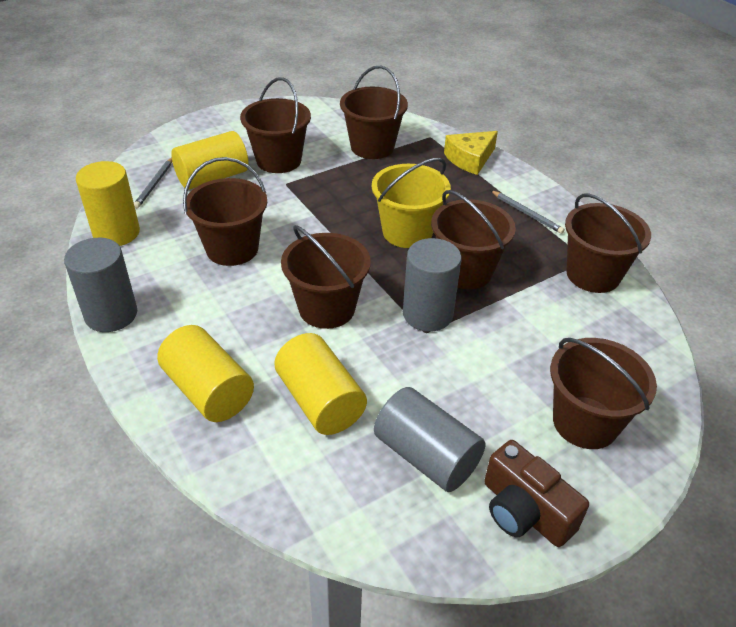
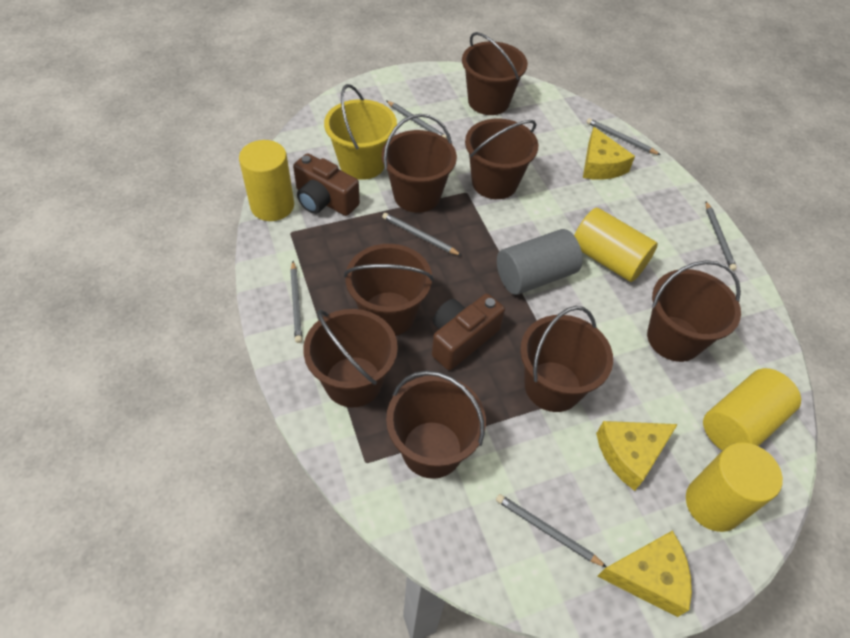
brown bucket: [183,157,267,266] [240,77,311,173] [281,225,371,329] [340,66,408,159] [431,190,516,289] [550,338,657,449] [565,193,651,293] = 7 -> [303,309,398,407] [344,244,434,336] [382,114,457,213] [386,371,486,479] [462,32,528,115] [465,119,538,199] [520,306,613,412] [647,260,741,362] = 8
brown camera: [484,440,589,547] = 1 -> [293,153,360,216] [432,294,505,370] = 2
grey cylinder: [64,238,137,332] [374,387,486,492] [403,238,462,332] = 3 -> [497,229,583,295] = 1
grey pencil: [134,158,172,208] [490,190,565,234] = 2 -> [290,261,302,343] [382,213,462,256] [387,101,447,139] [496,494,607,567] [586,118,661,155] [706,201,737,271] = 6
yellow cheese: [444,131,498,175] = 1 -> [583,127,635,180] [596,421,678,491] [597,530,692,617] = 3

